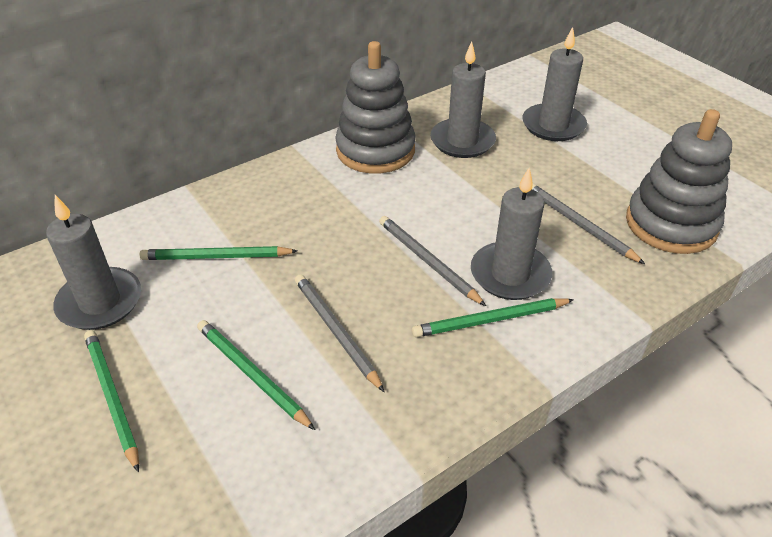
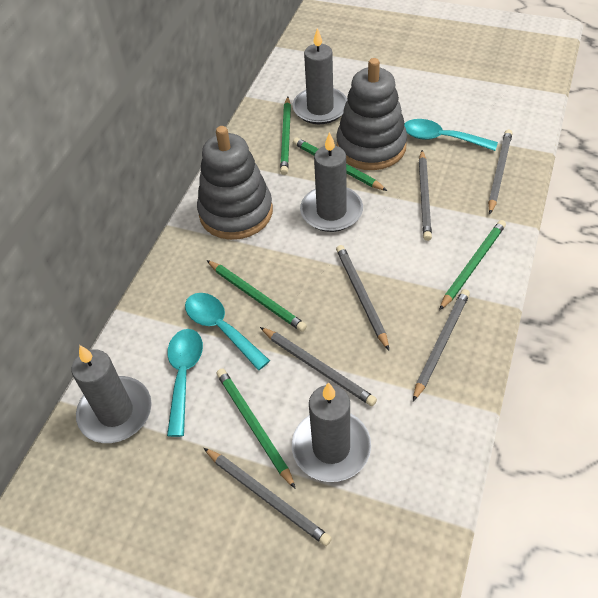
green pencil: [84,330,139,473] [139,246,297,260] [197,320,315,430] [412,298,574,337] = 4 -> [207,260,307,332] [216,368,296,489] [280,97,291,175] [293,138,387,191] [439,220,506,310] = 5
grey pencil: [295,274,384,392] [379,216,486,306] [532,184,645,264] = 3 -> [204,448,332,546] [260,327,377,406] [336,245,389,350] [413,289,470,401] [419,150,432,241] [488,129,513,214] = 6
turquoise spoon: none = 0 -> [167,329,203,437] [185,293,270,370] [404,119,498,151] = 3

